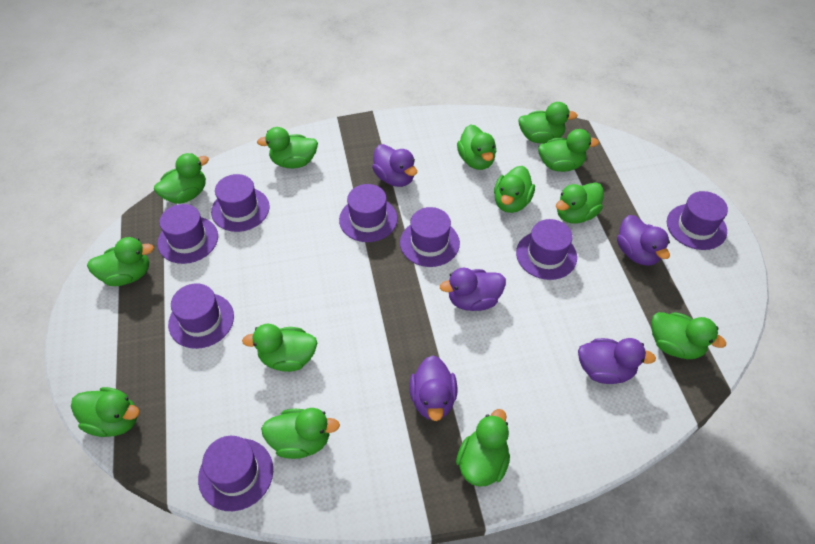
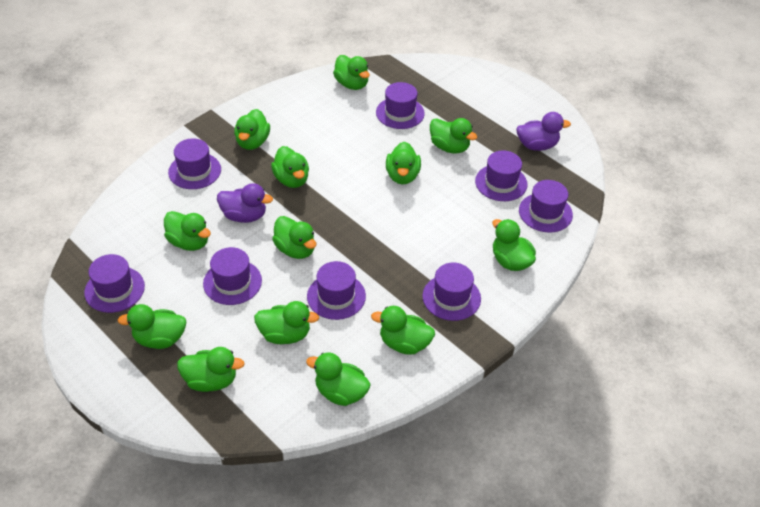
purple duck: [372,144,417,187] [409,355,457,421] [440,268,506,311] [578,338,656,384] [617,215,670,266] = 5 -> [217,183,273,223] [516,112,571,151] = 2

